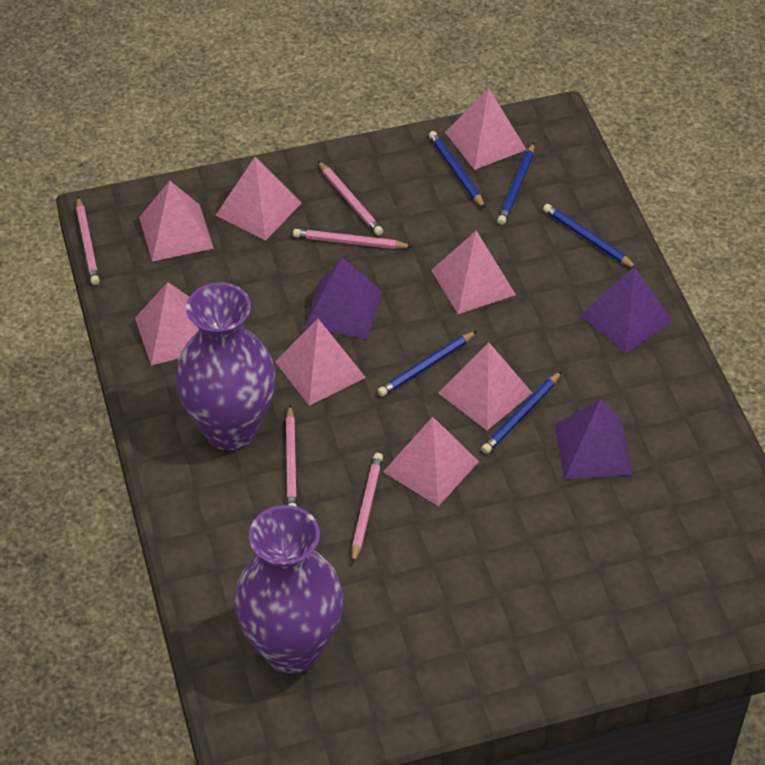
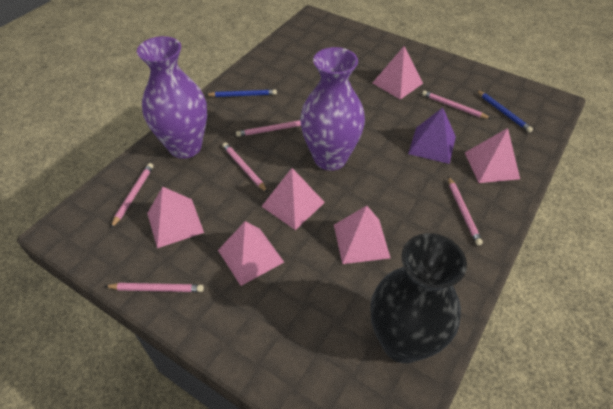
black vase: none = 0 -> [370,233,467,363] = 1
blue pencil: [377,331,477,397] [429,131,485,209] [481,371,562,454] [497,143,535,225] [543,204,637,269] = 5 -> [206,89,277,97] [477,90,533,133] = 2
pink pencil: [76,197,100,285] [286,405,297,507] [293,229,413,249] [318,161,383,236] [352,453,383,564] = 5 -> [104,283,204,292] [111,163,153,228] [222,143,268,193] [236,120,301,137] [422,91,491,119] [448,176,483,246] = 6
pink pyramid: [135,282,199,366] [139,181,214,262] [215,157,302,241] [275,319,366,405] [383,417,479,506] [431,231,516,314] [438,342,532,430] [445,88,527,170] = 8 -> [147,187,204,248] [218,221,284,286] [261,168,325,230] [334,206,390,264] [373,46,423,100] [465,128,520,183] = 6
purple pyramid: [304,258,382,339] [555,399,633,479] [581,267,673,353] = 3 -> [408,107,456,164] = 1

